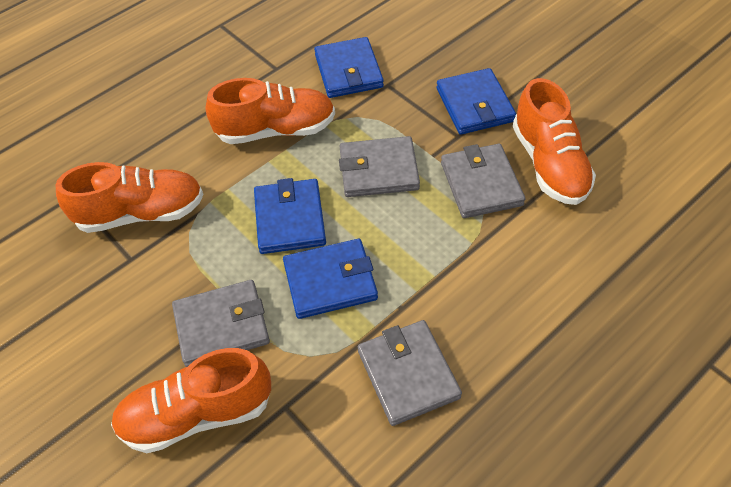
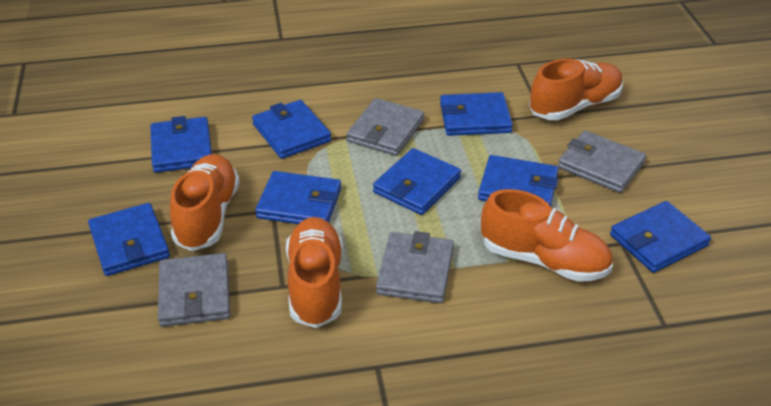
blue wallet: [254,178,326,254] [283,239,378,319] [314,37,384,98] [436,68,516,135] = 4 -> [88,203,170,276] [150,116,212,173] [252,100,331,159] [255,171,341,224] [373,148,461,215] [440,92,513,136] [478,155,558,207] [610,201,711,273] = 8

